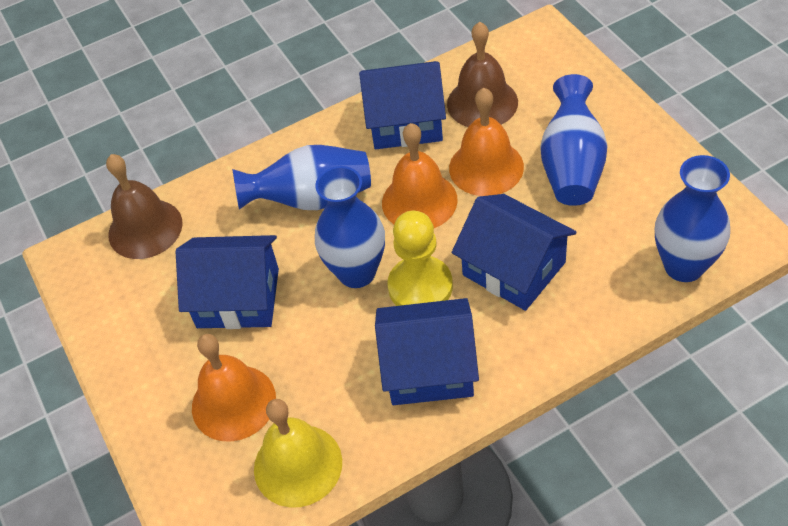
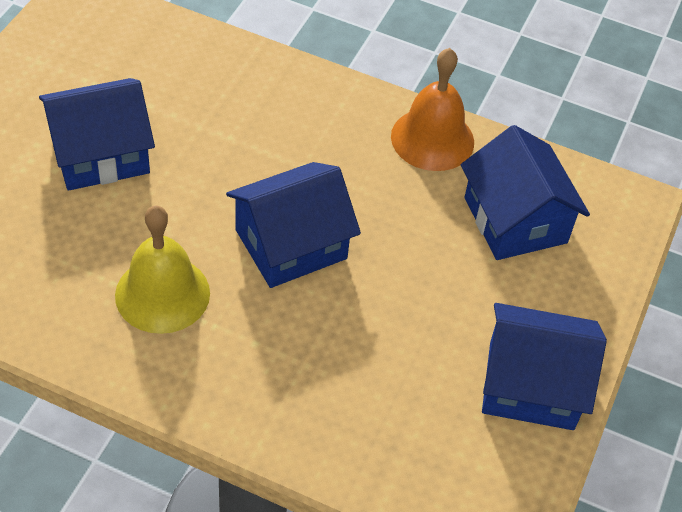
blue vase: [232,145,371,210] [315,166,385,288] [540,74,608,206] [655,155,730,282] = 4 -> none = 0
brown bell: [106,154,183,259] [447,22,518,127] = 2 -> none = 0
orange bell: [192,334,276,442] [382,123,458,228] [449,88,524,196] = 3 -> [391,48,474,171] = 1
yellow pawn: [387,211,453,306] = 1 -> none = 0

